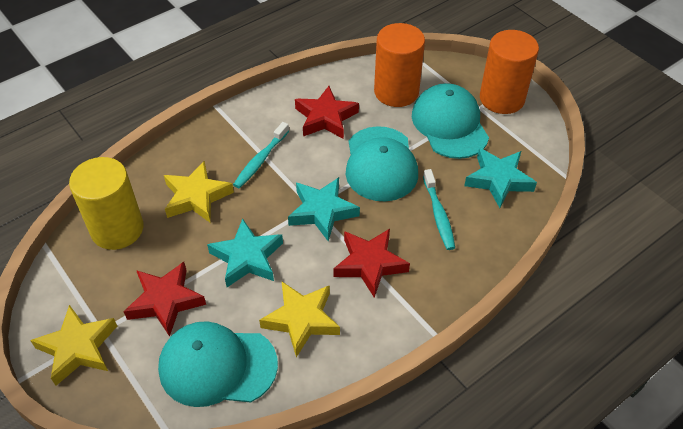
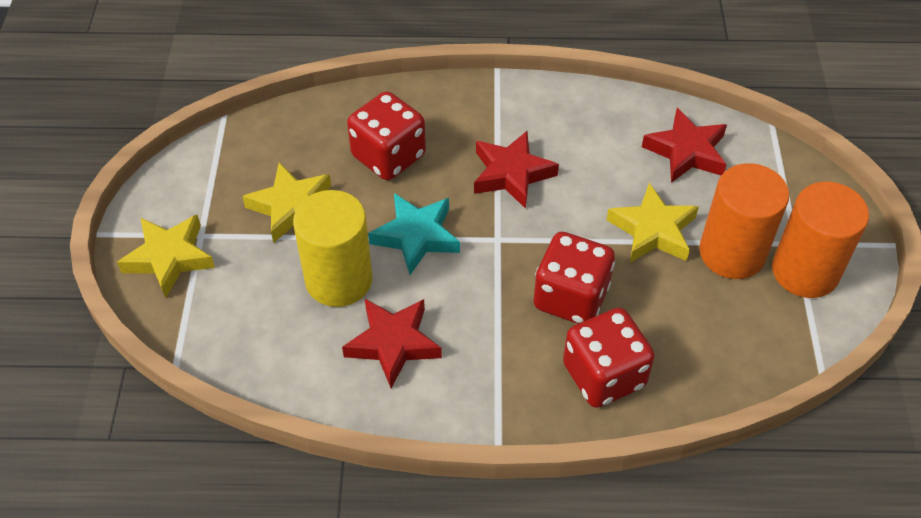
red dice: none = 0 -> [347,91,426,180] [534,232,615,324] [563,308,655,408] = 3
turquoise cap: [158,321,278,407] [346,126,418,202] [412,83,489,159] = 3 -> none = 0
turquoise star: [207,218,283,287] [288,177,360,241] [464,148,537,208] = 3 -> [368,193,460,275] = 1
turquoise toothbrush: [233,122,289,188] [423,169,455,250] = 2 -> none = 0

